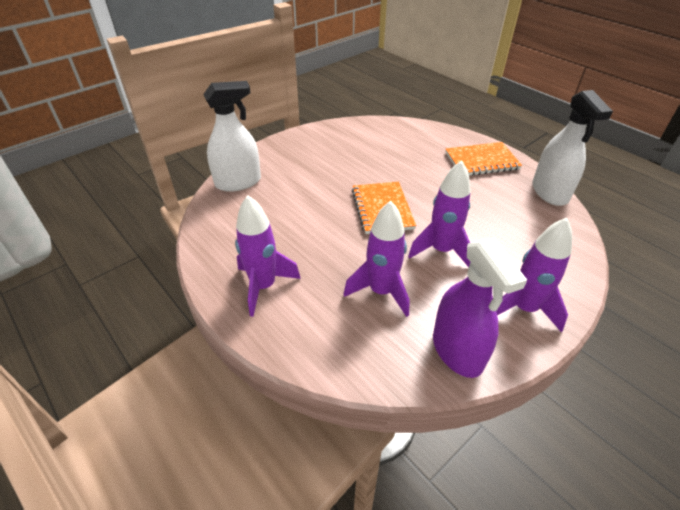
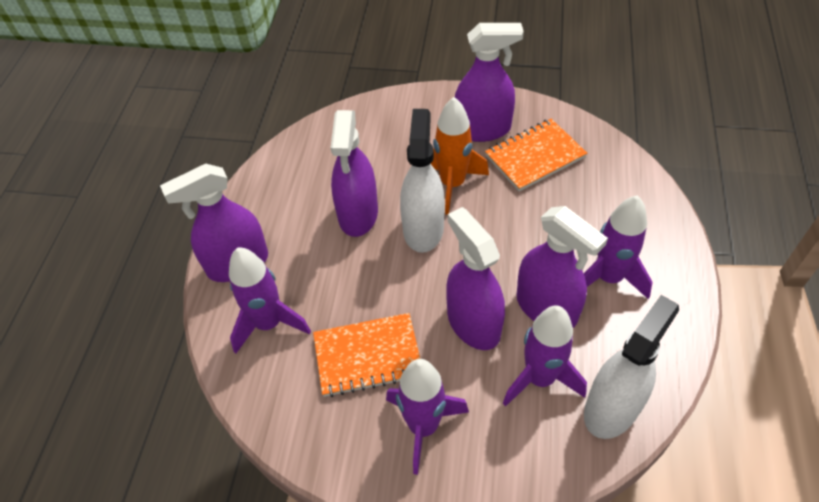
orange rocket: none = 0 -> [431,97,489,215] = 1
purple spray bottle: [433,238,527,378] = 1 -> [160,163,268,282] [330,110,378,237] [446,207,505,350] [455,23,524,142] [517,206,608,328] = 5

